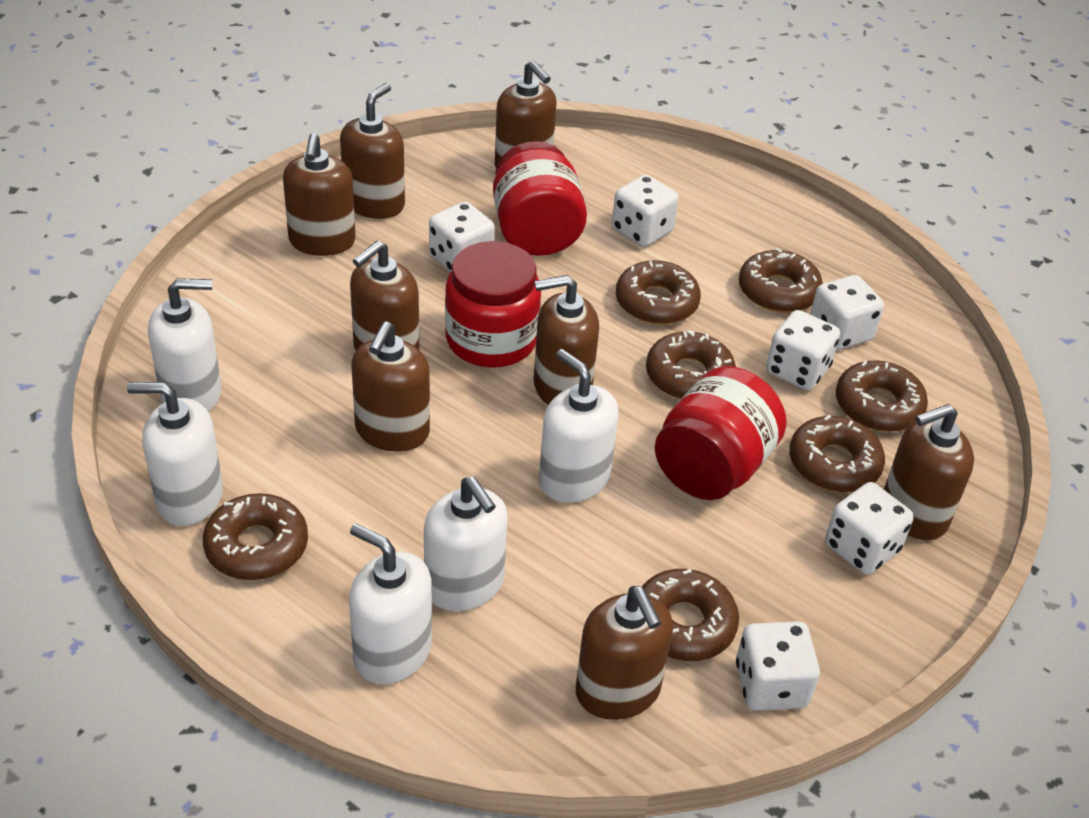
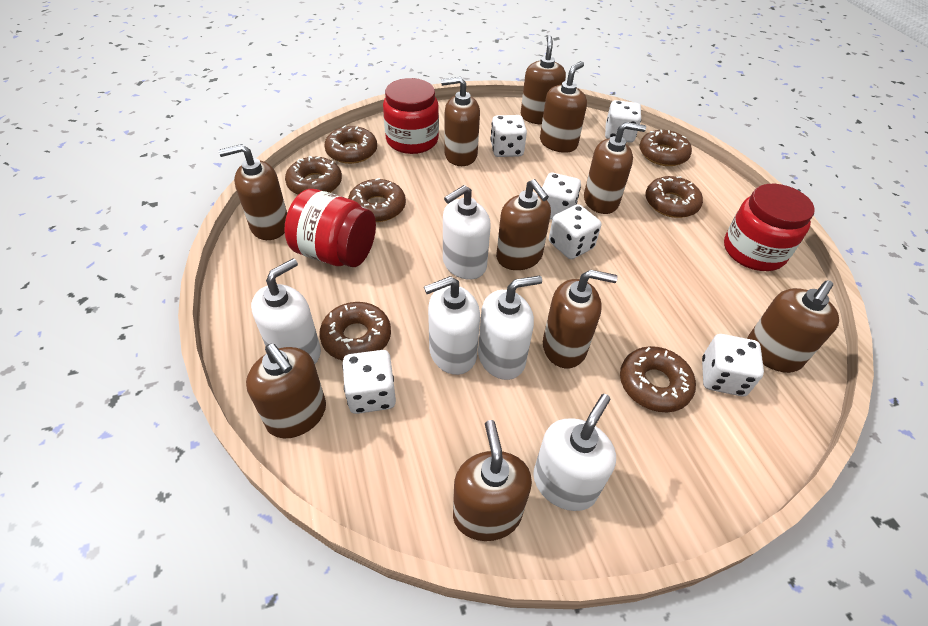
brown soap dispenser: [283,133,356,256] [340,83,405,219] [350,241,419,350] [352,322,430,452] [495,60,556,168] [534,275,599,405] [576,586,673,720] [884,404,974,540] = 8 -> [218,144,287,240] [246,344,326,438] [441,77,480,166] [453,420,532,541] [496,179,551,270] [521,35,566,125] [540,61,587,153] [543,270,618,368] [584,122,646,214] [747,280,839,373] = 10

